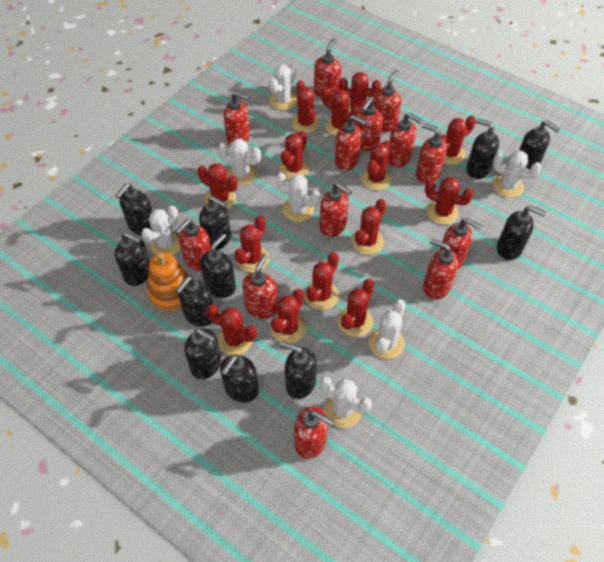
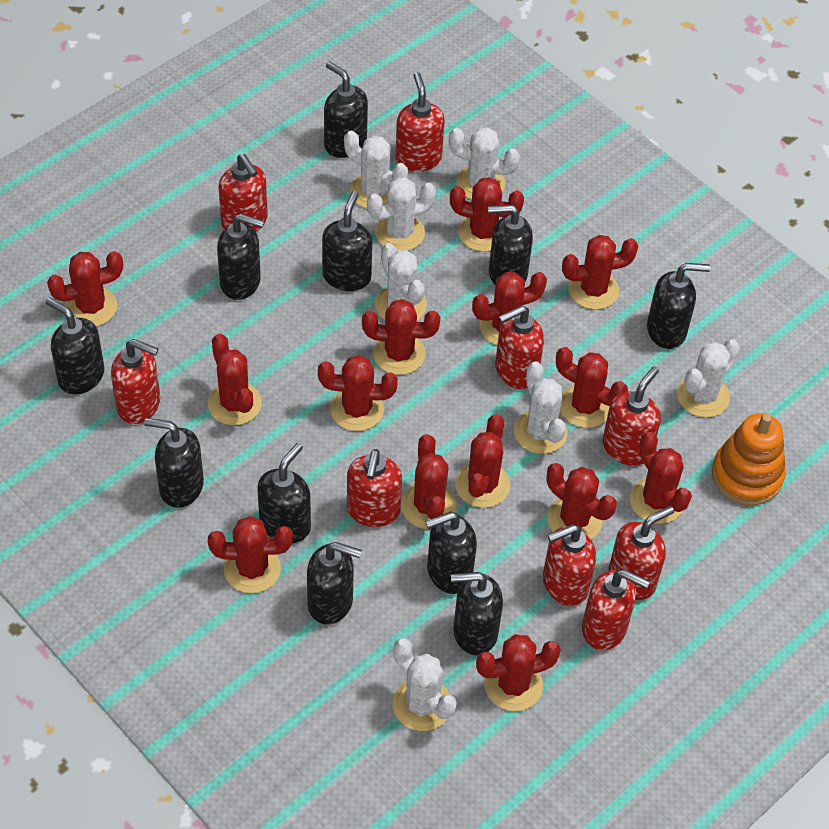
red soap dispenser: [175,219,211,271] [223,91,250,145] [242,254,278,319] [294,406,334,459] [314,38,341,99] [320,183,352,237] [335,115,367,170] [354,98,383,151] [373,70,401,132] [388,113,422,167] [416,123,447,184] [423,239,458,299] [440,218,483,270] = 13 -> [111,339,160,424] [218,154,268,231] [347,449,402,527] [395,72,445,172] [495,305,544,389] [543,524,596,606] [582,569,650,650] [603,367,661,466] [609,506,674,600] = 9

